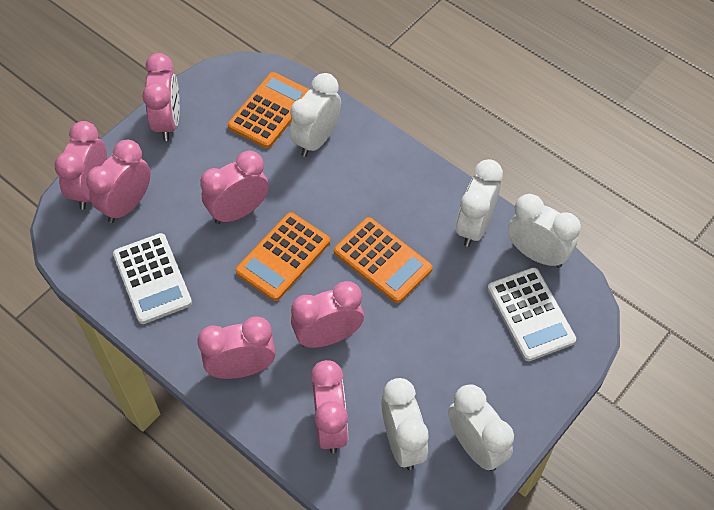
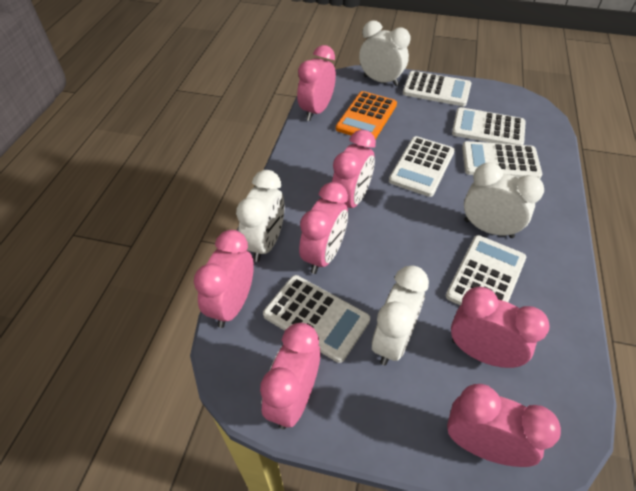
orange calculator: [228,72,310,148] [236,212,330,301] [334,217,432,303] = 3 -> [336,91,397,140] = 1
white calculator: [113,233,192,324] [487,267,576,361] = 2 -> [263,275,370,363] [389,136,455,197] [403,71,471,106] [446,235,526,306] [452,107,526,145] [462,141,542,179] = 6
white clock: [290,73,341,157] [381,378,428,470] [448,384,514,471] [456,159,503,247] [508,194,581,268] = 5 -> [236,170,284,262] [359,20,411,86] [372,265,429,365] [464,162,544,238] = 4

